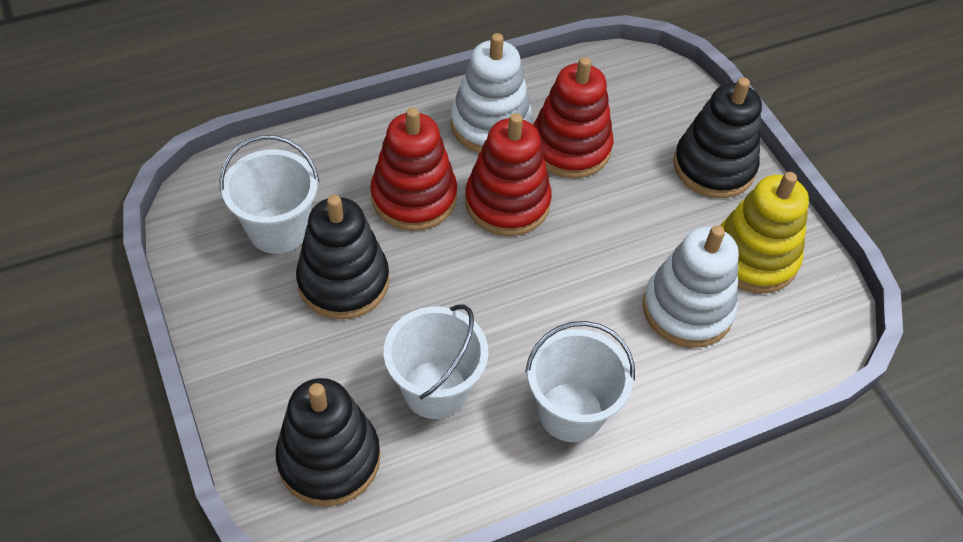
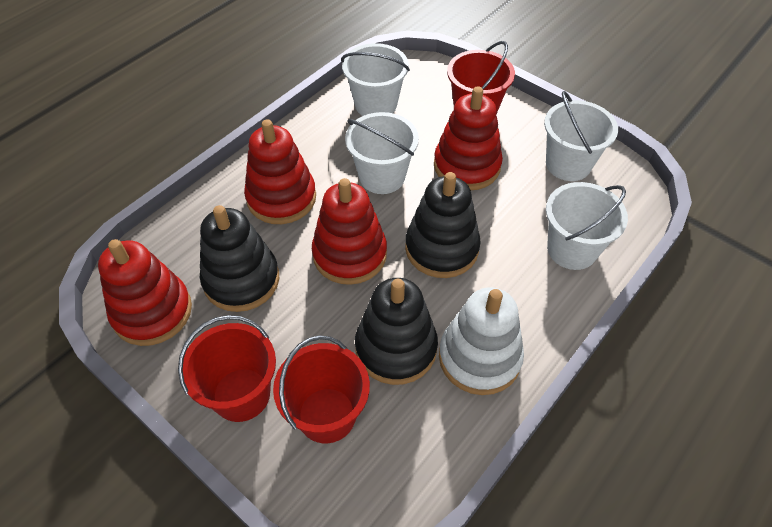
red bucket: none = 0 -> [178,315,276,422] [273,335,370,443] [447,41,515,114] = 3
red stacking toy: [370,107,457,231] [465,113,552,236] [533,57,613,178] = 3 -> [98,239,192,346] [244,119,316,224] [312,178,387,285] [434,86,503,190] = 4
white bucket: [219,135,319,254] [384,304,488,419] [525,321,635,442] = 3 -> [341,43,410,116] [345,112,419,194] [544,91,618,181] [546,182,628,270] = 4
white stacking toy: [451,33,533,153] [643,225,739,348] = 2 -> [439,288,524,395] = 1
yellow stacking toy: [720,172,809,293] = 1 -> none = 0

